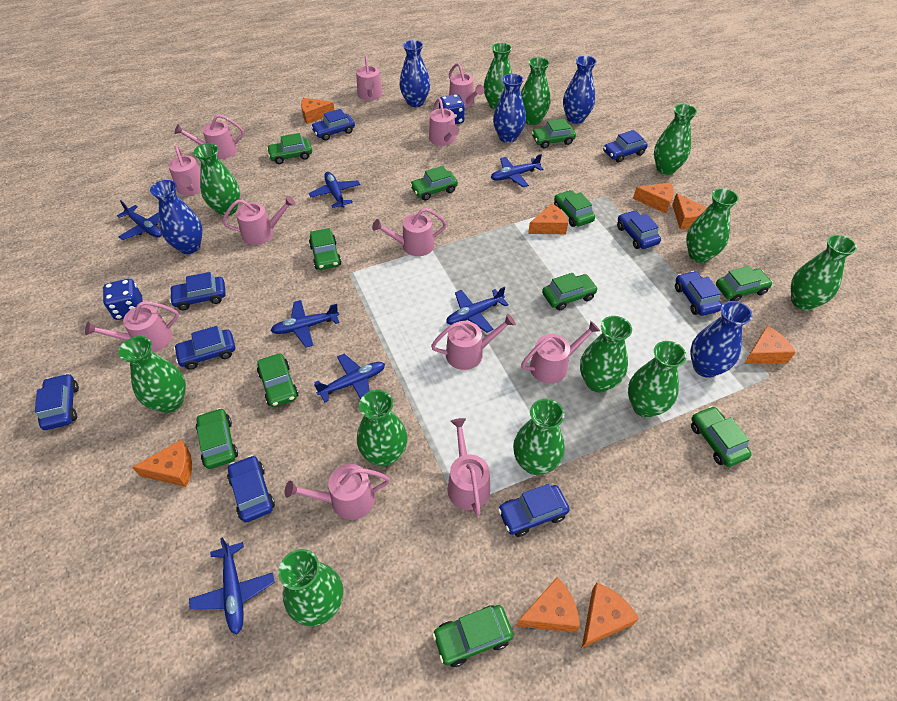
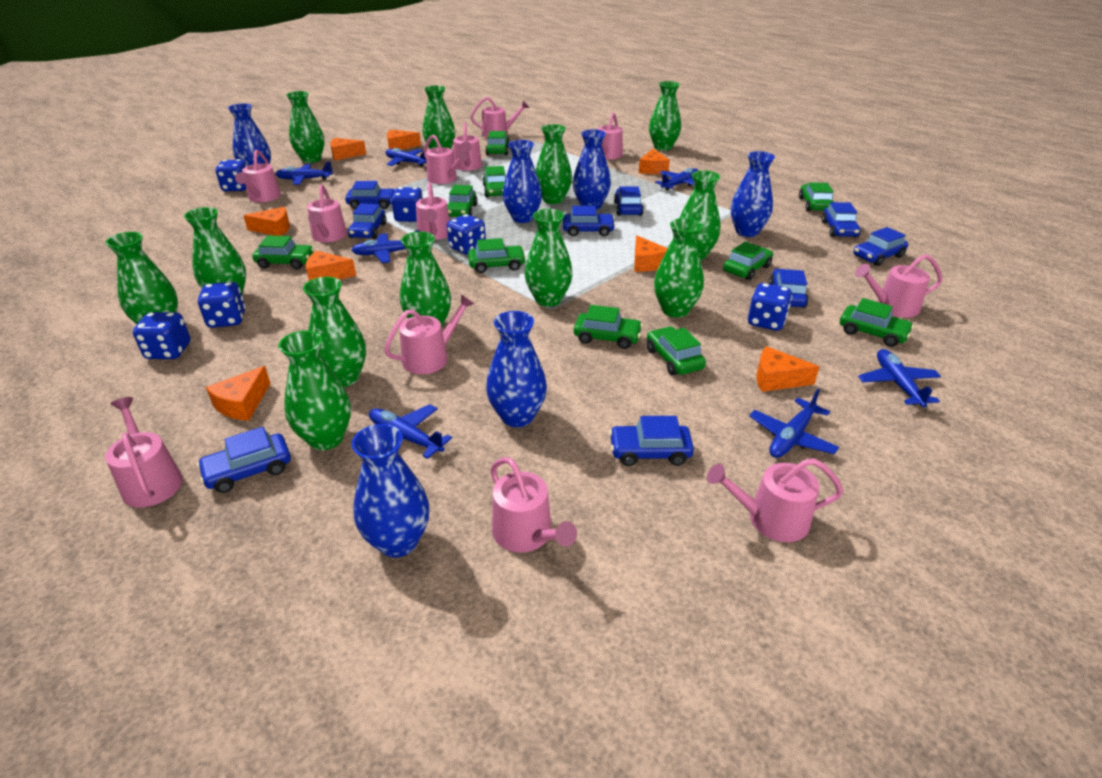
blue dice: [103,279,143,320] [439,94,465,124] = 2 -> [133,312,191,359] [198,282,246,328] [215,159,247,191] [391,187,423,222] [447,214,486,255] [748,283,792,331] = 6
blue vase: [150,180,203,254] [399,40,430,107] [493,74,526,143] [563,56,597,124] [690,301,753,378] = 5 -> [228,103,271,166] [352,424,429,558] [486,311,547,427] [503,140,542,223] [573,129,611,210] [731,151,775,237] = 6
green car: [196,408,238,469] [257,354,299,407] [267,133,312,164] [309,228,342,270] [410,166,458,201] [432,605,513,667] [532,119,576,148] [542,273,598,310] [554,190,595,227] [691,406,752,467] [716,266,773,301] = 11 -> [252,235,314,269] [447,185,478,217] [468,238,526,273] [483,166,506,198] [485,131,510,155] [574,305,643,349] [647,327,706,376] [723,242,773,280] [799,182,834,211] [840,298,914,347] = 10

